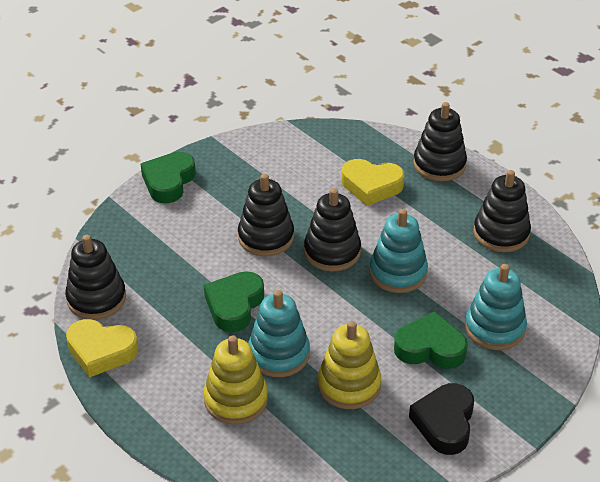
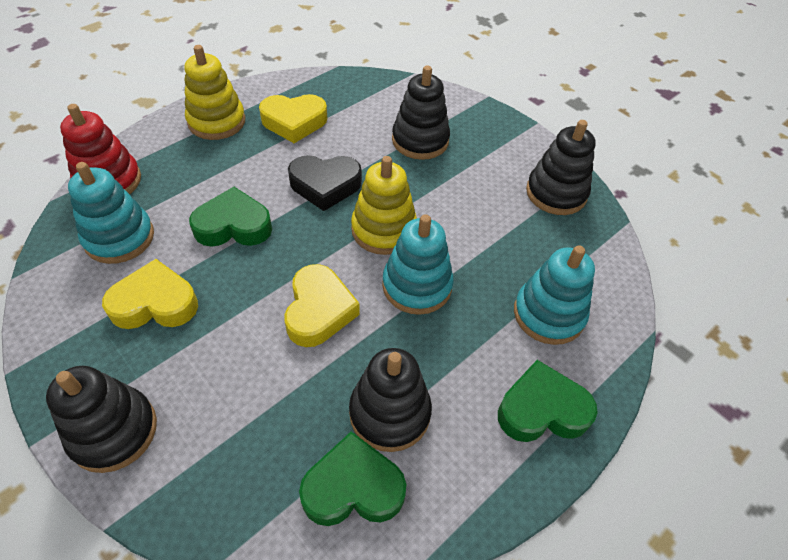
black stacking toy: [65,235,126,320] [238,174,294,256] [304,188,361,271] [413,102,467,181] [473,170,531,252] = 5 -> [46,366,157,473] [349,348,432,452] [392,65,450,160] [526,120,596,215] = 4
red stacking toy: none = 0 -> [60,104,141,194] = 1
yellow heart: [66,319,139,377] [342,159,404,206] = 2 -> [102,259,198,329] [259,94,327,143] [284,264,360,347] = 3

